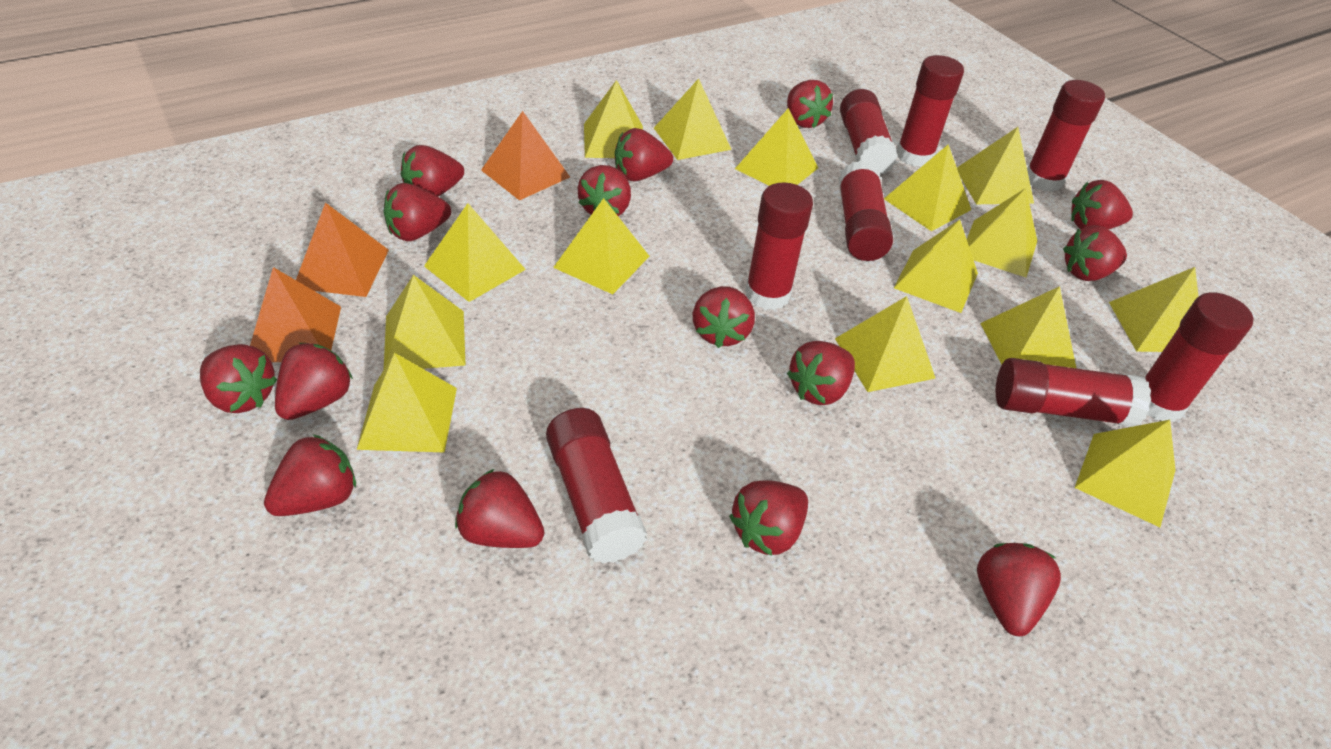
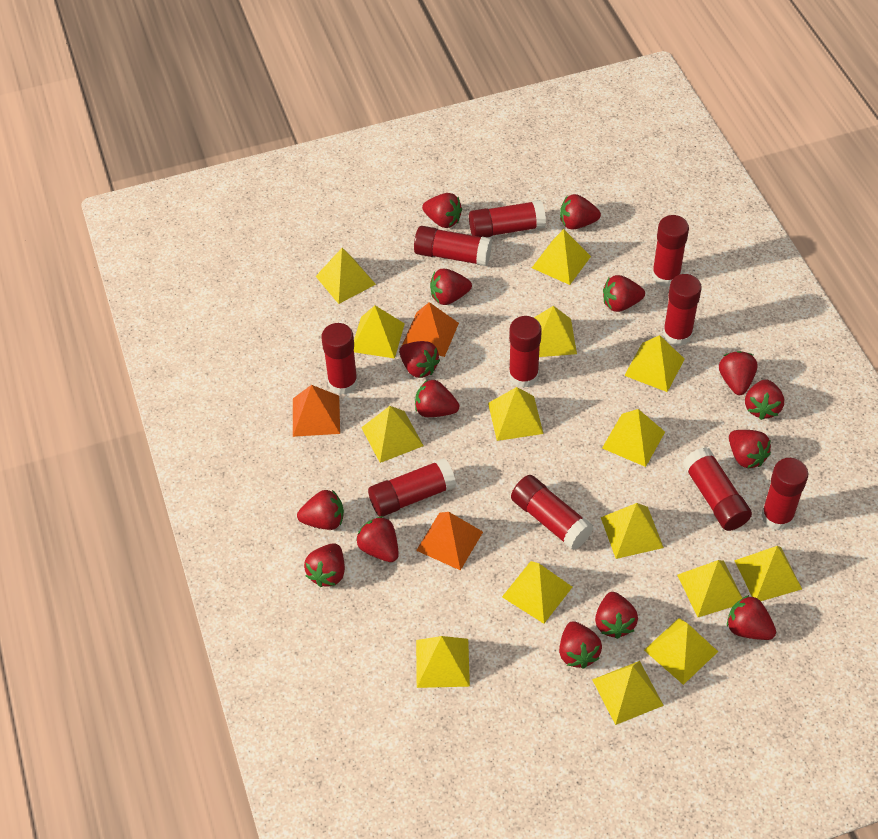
red glue stick: [546,408,647,564] [745,183,813,310] [838,160,893,261] [840,89,898,175] [896,55,964,167] [996,358,1151,427] [1027,80,1105,192] [1145,292,1253,422] = 8 -> [321,323,358,395] [368,458,456,517] [414,226,492,266] [469,200,546,237] [509,316,542,388] [511,475,593,550] [652,215,689,287] [663,274,702,346] [683,447,752,531] [761,458,808,530] = 10

